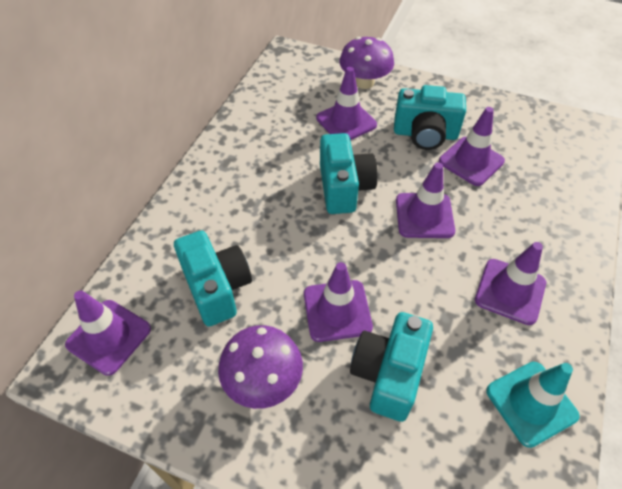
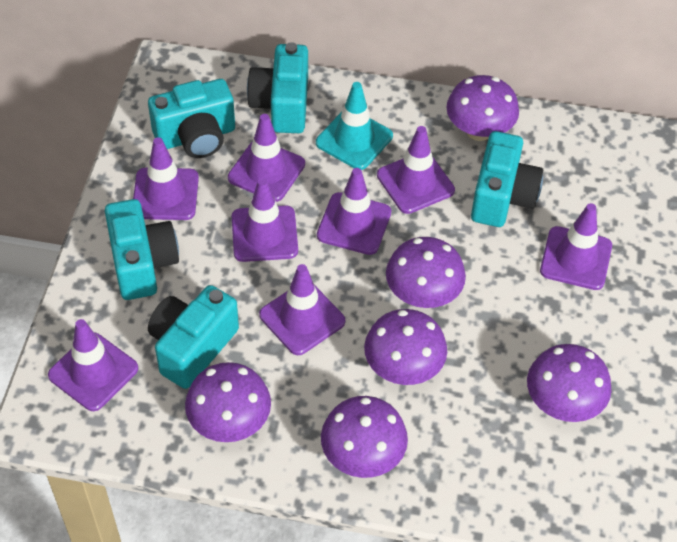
purple mushroom: [218,325,303,409] [339,37,394,89] = 2 -> [185,362,271,442] [321,396,408,478] [364,309,447,385] [386,237,466,308] [446,75,519,141] [527,344,612,422] = 6
purple traffic cone: [65,290,151,376] [304,262,373,342] [316,67,377,140] [396,163,455,238] [439,107,505,186] [475,242,546,325] = 6 -> [48,319,138,411] [133,137,199,220] [228,114,305,202] [232,178,298,262] [259,264,345,355] [317,168,391,255] [377,126,455,214] [540,203,612,290] = 8
turquoise camera: [174,231,252,327] [320,133,378,214] [350,312,433,422] [394,85,466,150] = 4 -> [105,199,179,300] [148,79,235,158] [148,285,239,389] [247,42,308,133] [471,131,543,227] = 5

